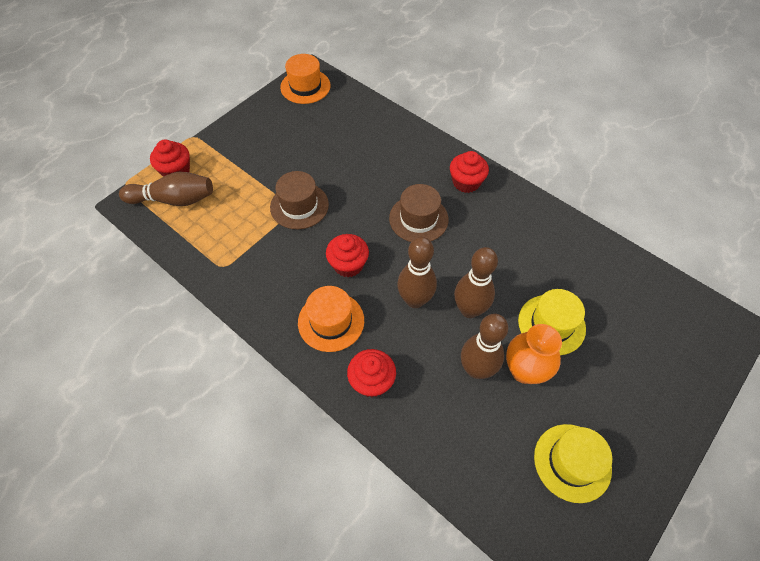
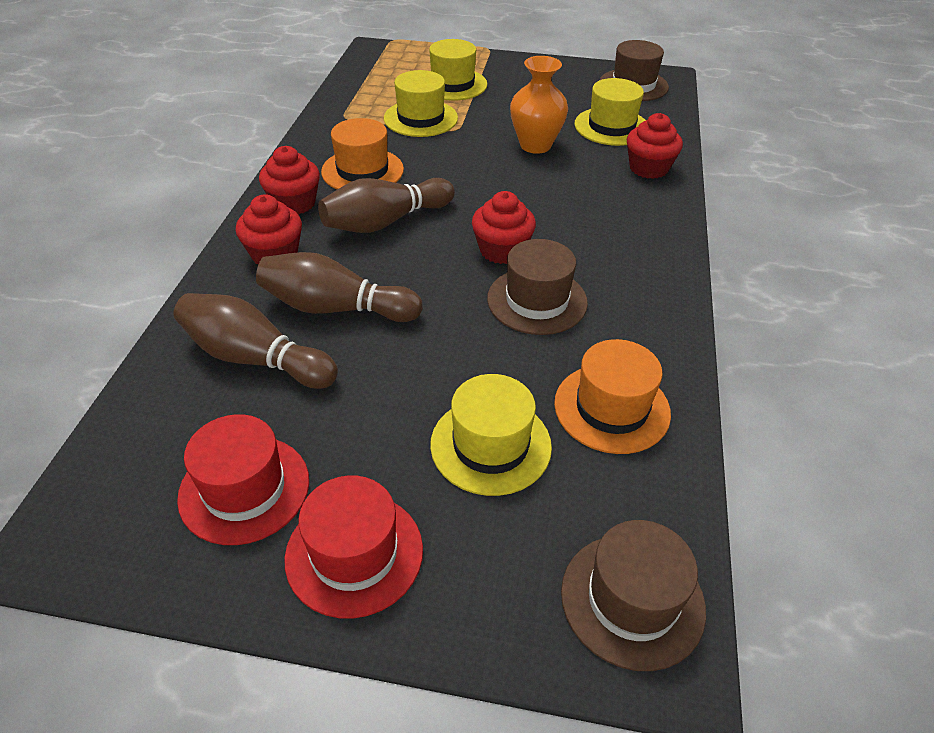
brown bowling pin: [119,172,213,206] [397,237,437,308] [454,247,498,318] [461,314,508,379] = 4 -> [173,293,338,389] [256,252,423,322] [318,178,455,233] = 3
brown hat: [270,171,329,229] [389,184,449,242] = 2 -> [487,239,588,335] [561,520,706,671] [600,40,669,101] = 3
red hat: none = 0 -> [177,414,309,545] [284,475,423,619] = 2
yellow hat: [518,289,586,355] [534,424,612,503] = 2 -> [384,70,458,137] [429,39,487,101] [430,374,552,496] [574,78,646,146] = 4

